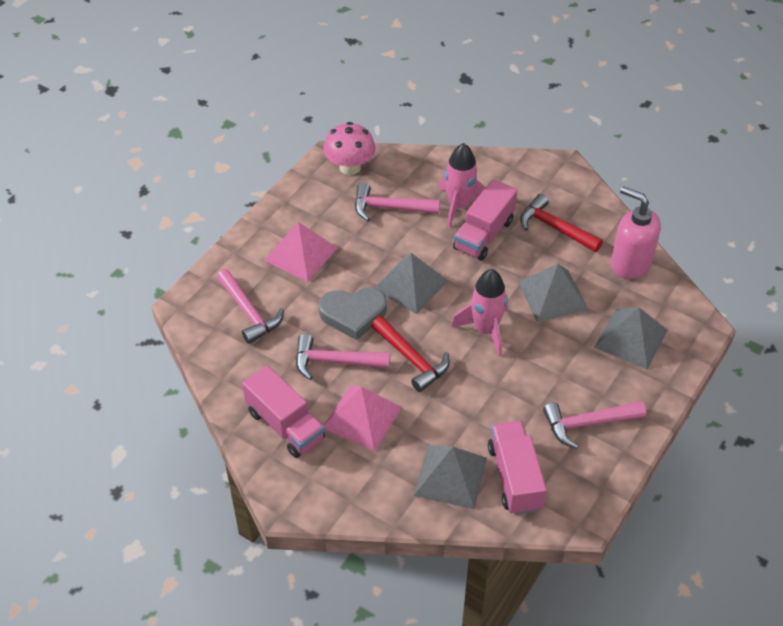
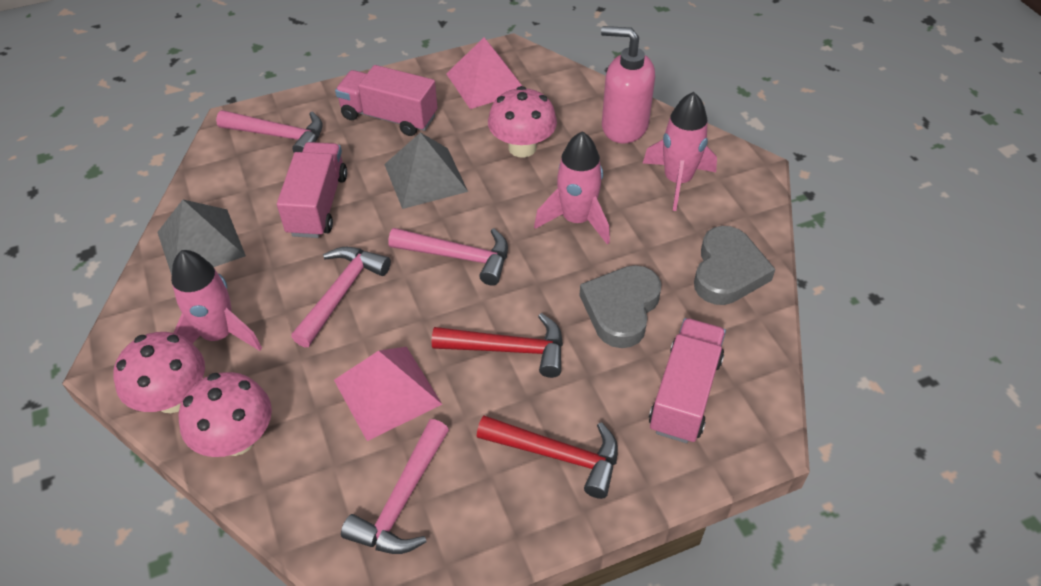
grey heart: [319,287,387,340] = 1 -> [579,265,661,348] [694,226,775,305] = 2
grey pyramid: [375,253,448,314] [414,445,487,509] [518,264,589,322] [594,307,668,369] = 4 -> [157,200,246,275] [384,132,468,209] = 2
pink mushroom: [324,122,376,175] = 1 -> [113,332,205,413] [179,372,272,457] [488,86,557,158] = 3
pink rocket: [439,143,486,228] [451,269,508,356] = 2 -> [171,250,262,351] [534,131,610,244] [643,92,717,211] = 3

